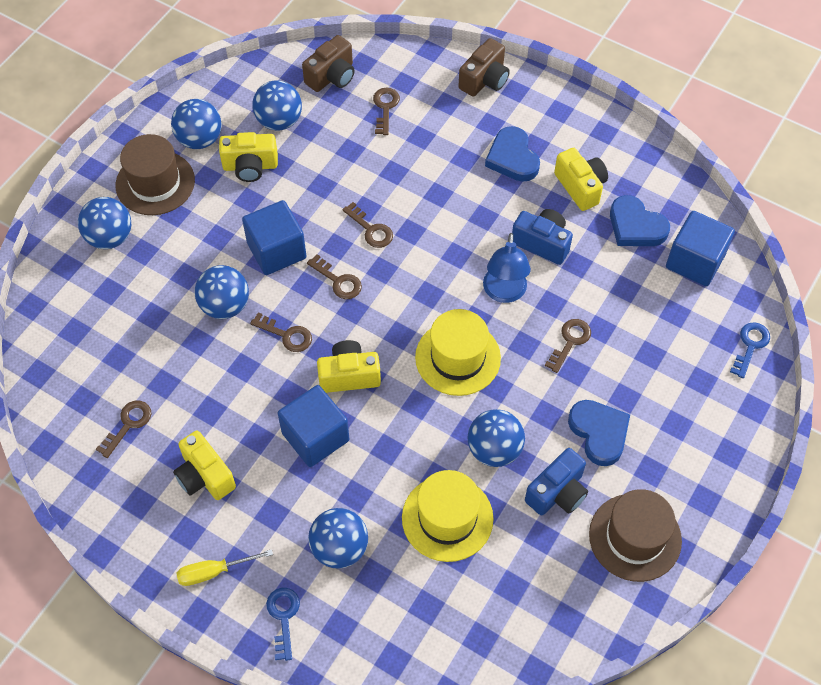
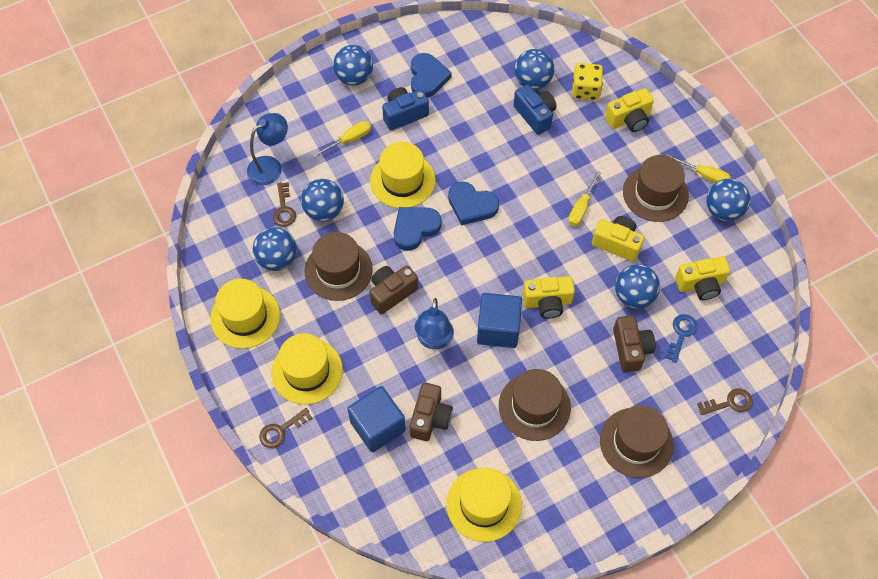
blue cube: [242,200,306,275] [278,385,349,467] [666,211,735,286] = 3 -> [347,386,406,452] [477,293,522,348] = 2
blue key: [266,588,300,661] [730,322,770,378] = 2 -> [665,314,697,362] = 1
blue lamp: [483,233,531,303] = 1 -> [247,113,288,185] [415,298,454,350] = 2
brown camera: [302,35,355,92] [459,38,510,97] = 2 -> [370,265,418,314] [410,382,453,441] [613,315,655,372] = 3
brown hat: [116,134,195,215] [589,489,682,582] = 2 -> [304,232,373,301] [499,369,571,441] [600,405,673,478] [623,155,689,222] = 4
brown key: [96,401,151,458] [250,312,312,352] [307,254,362,299] [342,202,393,248] [373,88,400,135] [545,319,591,373] = 6 -> [259,408,312,448] [273,182,296,227] [697,388,753,415] = 3
yellow dice: none = 0 -> [572,63,603,100] = 1
yellow hat: [402,470,494,562] [415,309,501,396] = 2 -> [210,279,280,349] [271,333,343,405] [370,142,435,208] [446,468,522,542] = 4
yellow screwdriver: [176,549,273,586] = 1 -> [313,121,371,158] [568,171,601,226] [666,154,731,183] = 3

